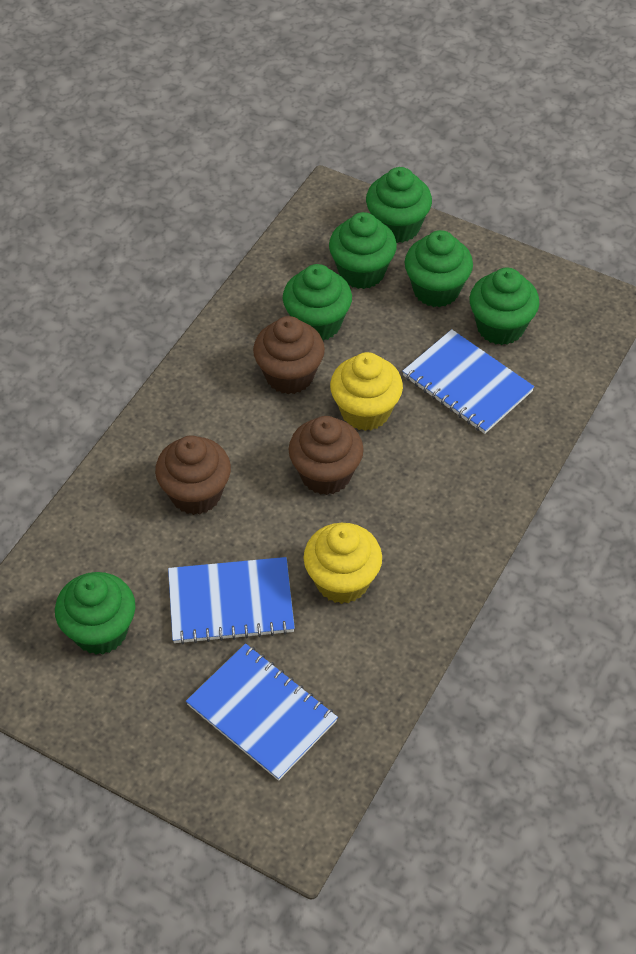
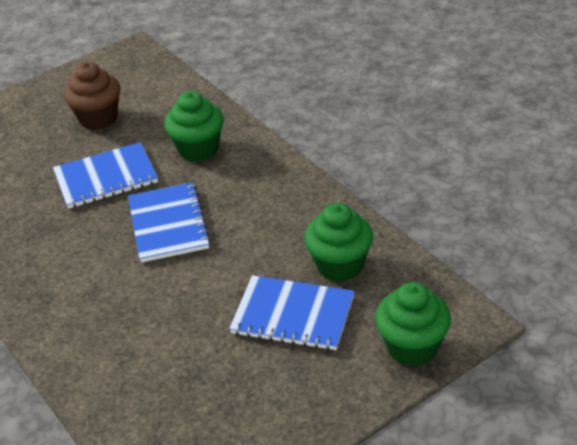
brown cupcake: [155,435,231,515] [253,316,325,394] [289,416,364,495] = 3 -> [64,62,121,130] = 1
green cupcake: [55,572,135,655] [283,264,352,340] [329,212,397,289] [366,167,432,243] [405,230,473,307] [470,268,539,345] = 6 -> [164,91,223,162] [304,203,373,282] [375,282,451,367] = 3
yellow cupcake: [303,523,382,604] [330,352,403,431] = 2 -> none = 0

